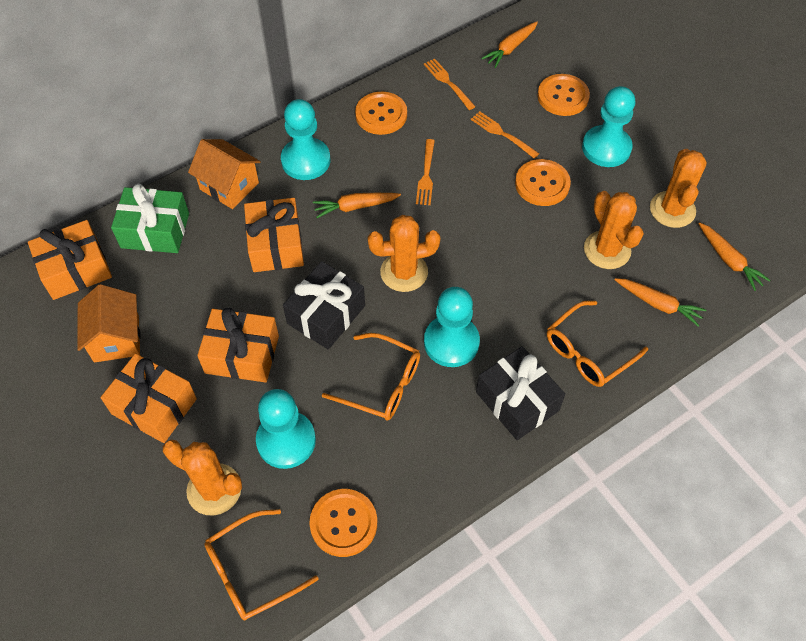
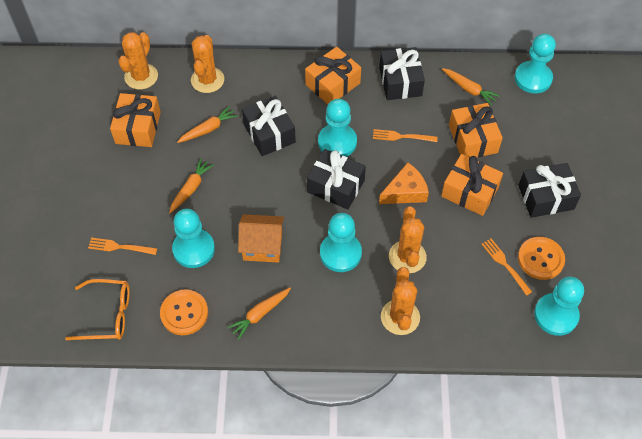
black gift: [283,261,365,350] [476,346,565,440] = 2 -> [242,96,296,156] [307,149,366,210] [379,47,425,100] [518,163,581,218] = 4
green gift: [111,184,189,253] = 1 -> none = 0
orange button: [309,489,377,557] [355,92,407,135] [515,159,571,206] [537,74,590,116] = 4 -> [160,289,208,335] [518,237,565,280] = 2
orange cheese: none = 0 -> [379,163,429,204] = 1
orange glasses: [204,509,318,621] [322,333,420,421] [547,301,648,387] = 3 -> [65,279,130,340] = 1
orange house: [77,284,141,363] [188,139,261,209] = 2 -> [238,214,284,263] = 1
turquoise pawn: [256,389,316,469] [281,99,330,180] [424,287,480,367] [582,86,635,167] = 4 -> [172,209,215,268] [318,99,357,157] [320,213,362,272] [515,34,556,93] [534,276,584,336] = 5

